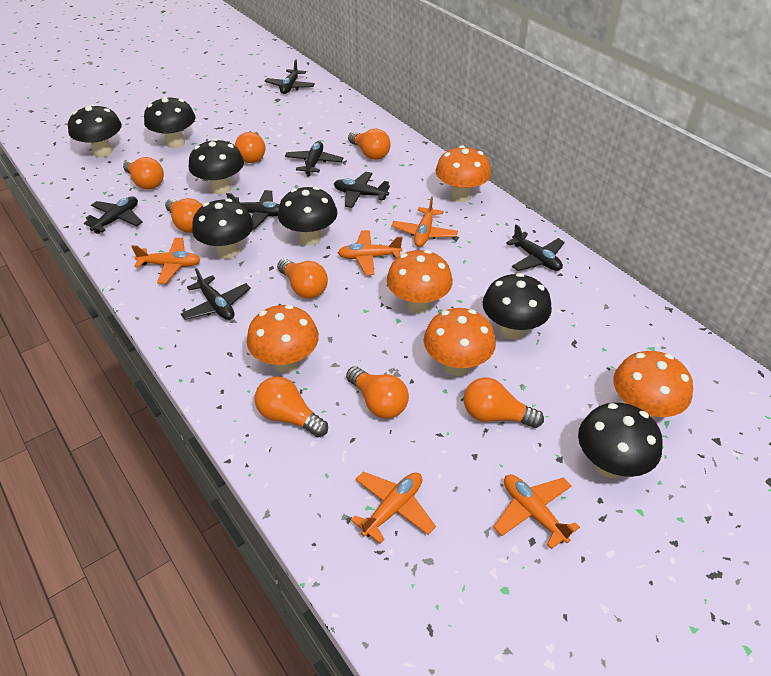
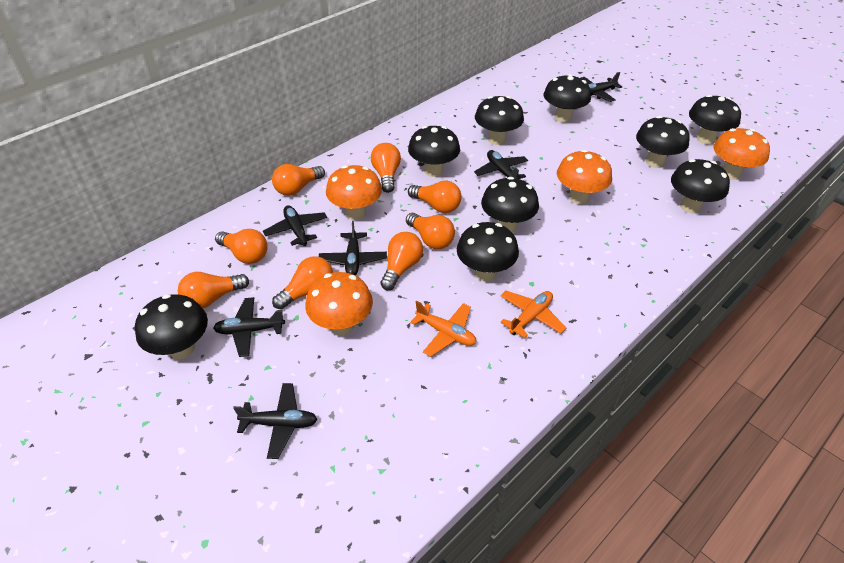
black mushroom: [68,104,122,157] [144,96,196,148] [189,139,244,195] [192,199,254,259] [278,187,337,245] [483,273,552,340] [578,403,663,478] = 7 -> [135,294,208,359] [408,126,460,177] [457,222,519,281] [475,96,524,145] [481,177,539,233] [544,74,591,123] [636,116,690,168] [671,159,730,214] [689,95,741,145] = 9
black plane: [84,196,143,234] [181,268,251,320] [226,190,280,230] [264,59,315,94] [285,141,344,177] [334,172,390,208] [506,224,565,271] = 7 -> [213,297,285,357] [233,383,318,459] [263,205,327,246] [319,221,387,275] [474,150,528,179] [581,72,622,102] = 6
orange mushroom: [247,305,319,373] [387,250,453,314] [424,308,496,376] [436,146,491,202] [613,351,693,419] = 5 -> [305,272,373,335] [326,165,382,220] [557,150,612,205] [713,128,770,180] = 4
orange plane: [131,238,200,284] [338,230,402,275] [351,472,436,544] [392,196,458,247] [494,474,580,549] = 5 -> [410,301,476,357] [500,291,566,338] = 2

